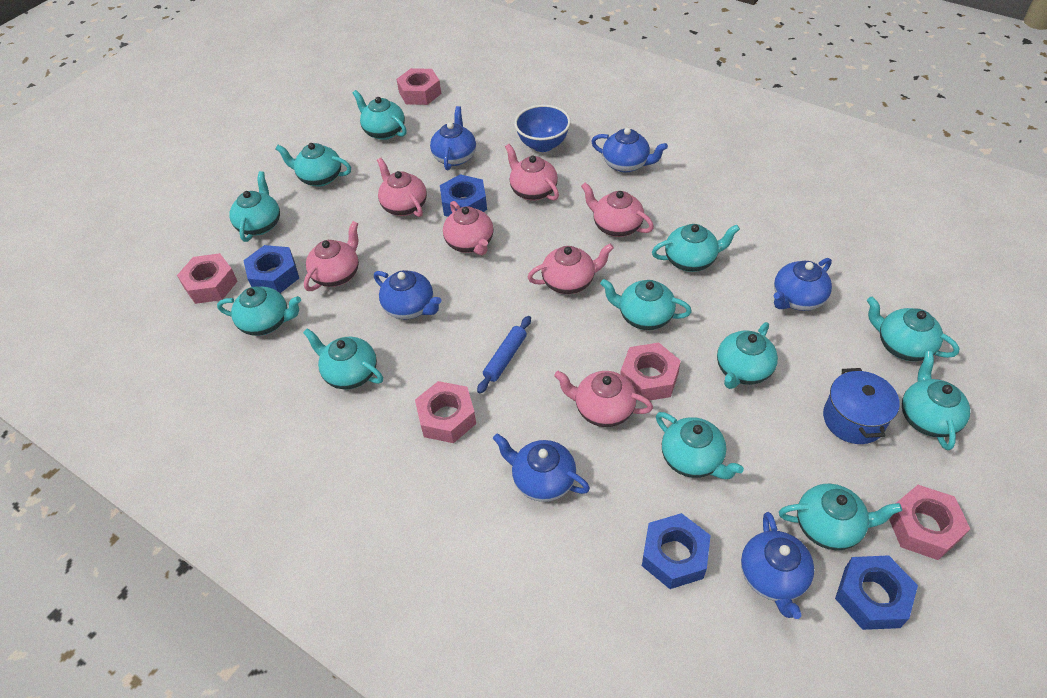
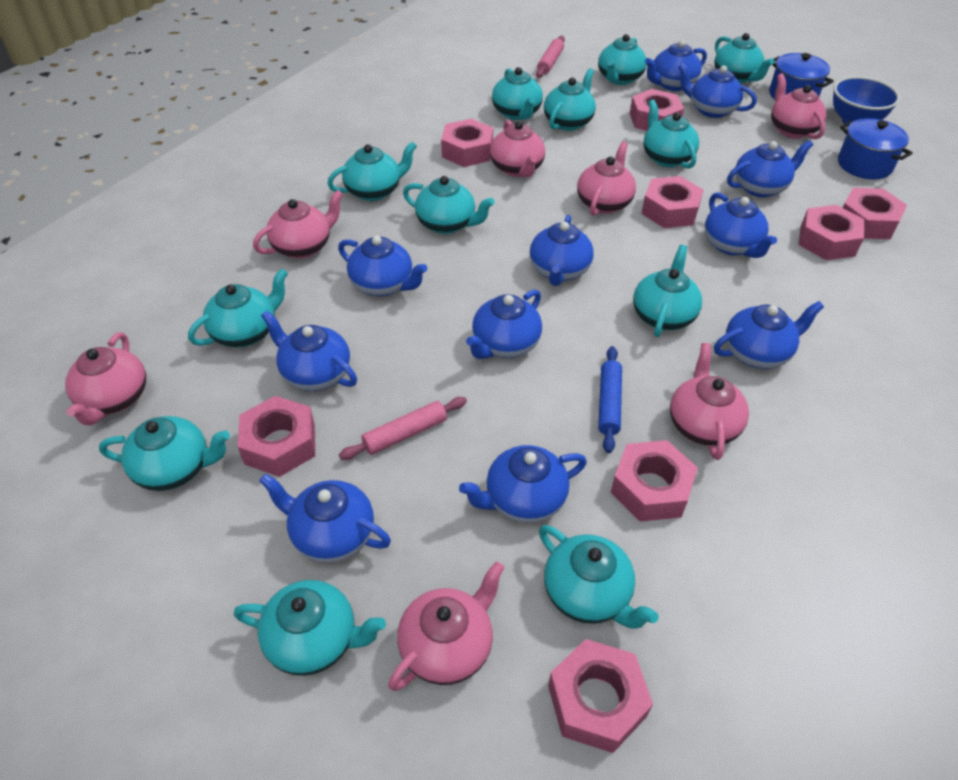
blue nut: [243,245,299,293] [440,174,487,217] [642,513,711,589] [835,555,918,630] = 4 -> none = 0
blue pot: [823,368,900,444] = 1 -> [769,53,834,100] [838,118,913,179] = 2
blue teapot: [374,270,441,319] [430,106,476,170] [493,433,590,502] [591,128,668,173] [741,512,814,619] [774,258,832,311] = 6 -> [259,474,391,563] [261,311,357,391] [338,236,427,296] [459,445,587,523] [466,289,542,359] [530,215,594,286] [645,40,707,91] [678,63,757,118] [705,192,777,258] [714,301,824,369] [727,140,813,197] = 11
pink nut: [177,253,238,304] [396,68,441,105] [415,381,476,443] [620,343,681,402] [889,485,970,560] = 5 -> [238,396,315,477] [441,119,493,167] [548,639,653,753] [611,440,698,522] [630,89,684,131] [641,176,703,228] [799,205,864,260] [843,188,907,239] = 8
pink rolling pin: none = 0 -> [339,397,467,460] [536,36,565,78] = 2

